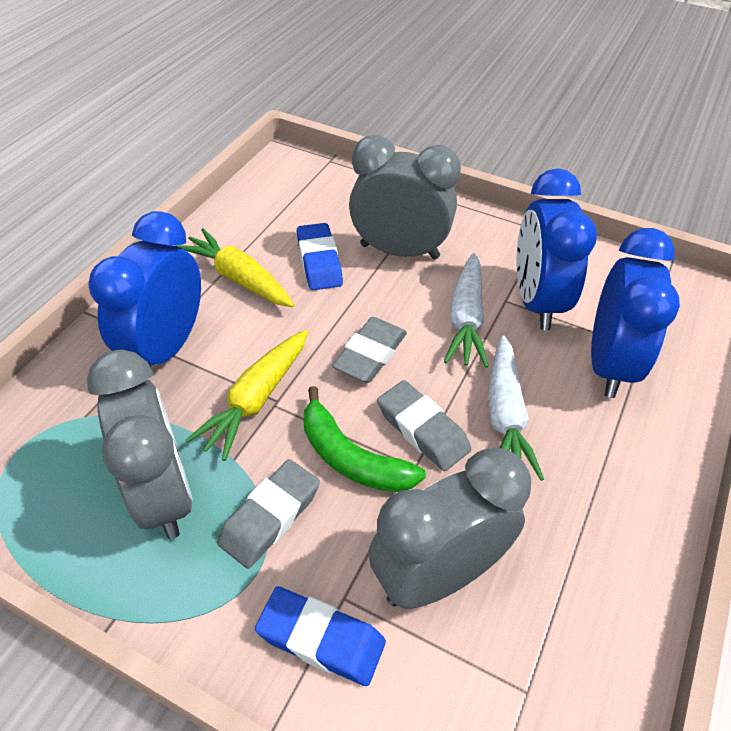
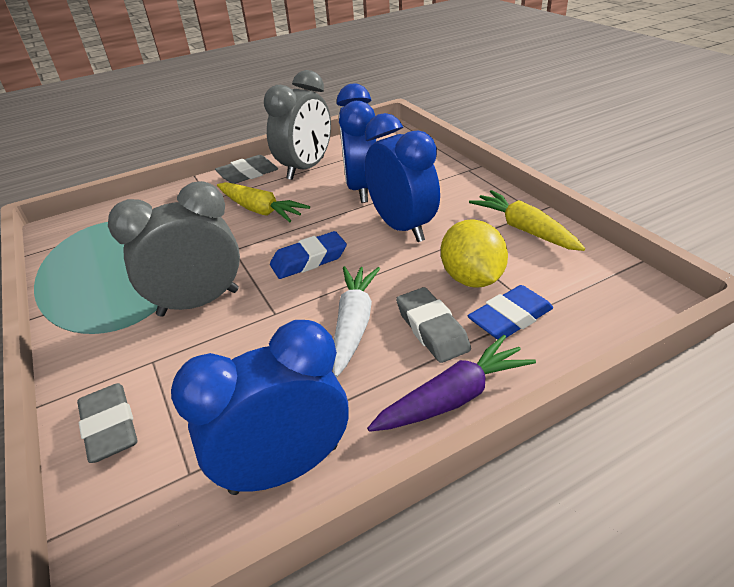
green banana: [304,386,426,492] = 1 -> none = 0
grey clock: [87,350,193,539] [349,135,461,260] [368,447,531,609] = 3 -> [108,181,240,317] [264,70,331,180] = 2
purple carrot: none = 0 -> [367,335,536,432] = 1
white carrot: [444,253,489,368] [488,335,544,481] = 2 -> [332,266,380,378] = 1
yellow lemon: none = 0 -> [441,219,508,288] = 1

